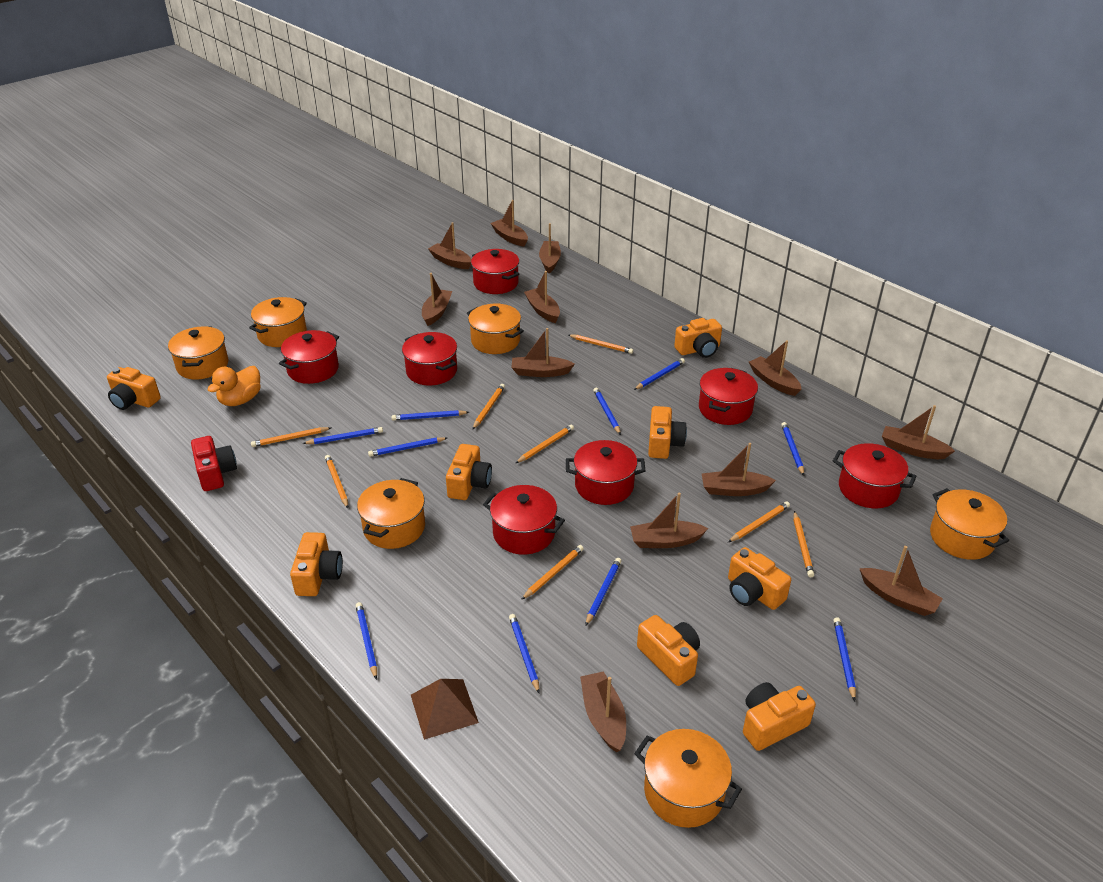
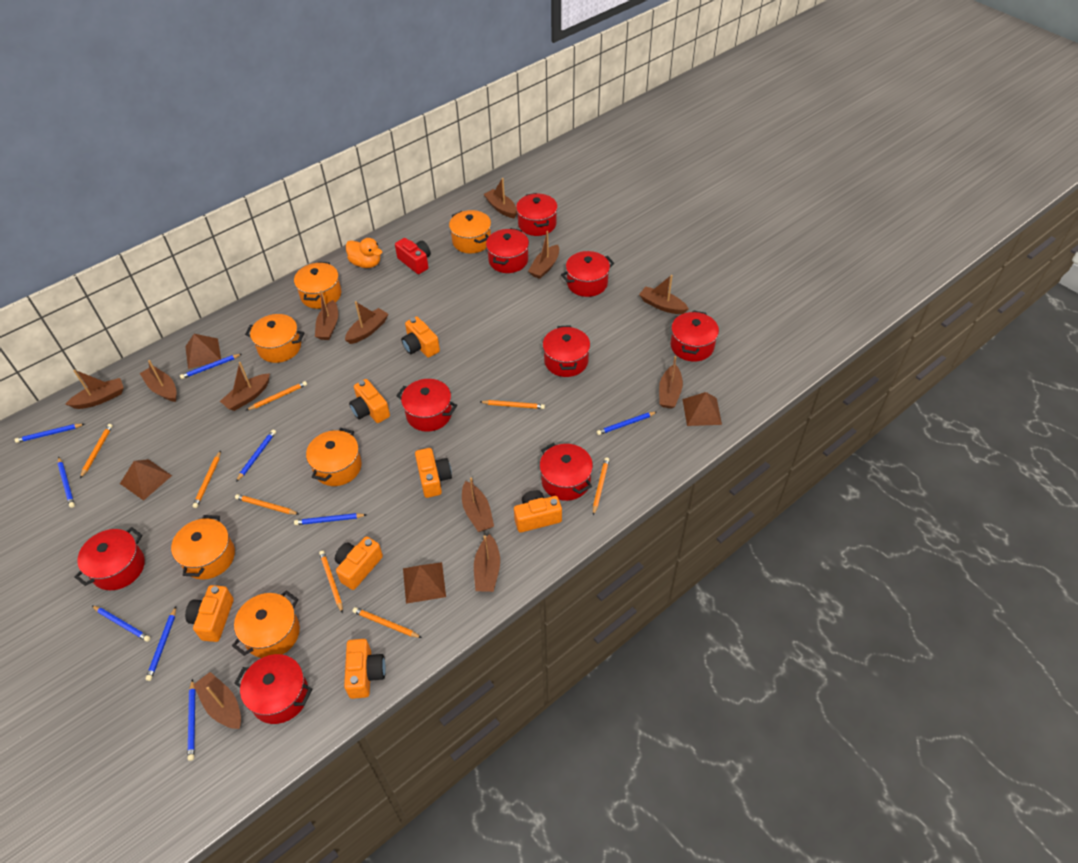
blue pencil: [302,427,383,444] [356,602,377,680] [368,437,447,457] [391,410,469,421] [509,614,540,693] [585,558,622,626] [593,388,621,435] [634,358,685,390] [781,422,804,476] [833,617,856,701] = 10 -> [15,424,84,443] [58,457,75,508] [92,606,151,642] [145,607,176,681] [180,354,241,379] [188,679,195,761] [236,429,276,482] [294,513,367,525] [597,412,657,435] = 9
brown pyramid: [411,679,479,740] = 1 -> [120,459,172,501] [185,334,221,369] [403,562,446,604] [683,392,722,426] = 4
orange camera: [107,367,161,410] [290,532,343,596] [446,444,492,500] [637,615,700,686] [648,406,687,459] [674,318,722,358] [728,547,791,610] [743,682,816,751] = 8 -> [185,585,234,642] [335,536,383,590] [344,639,386,699] [349,379,390,423] [401,316,440,358] [415,448,452,498] [514,490,562,532] = 7
red pot: [279,330,339,384] [402,332,457,385] [471,249,519,294] [483,485,565,554] [566,440,646,505] [699,368,758,425] [833,443,917,508] = 7 -> [74,527,145,590] [234,654,312,724] [396,379,457,432] [486,228,529,273] [516,193,558,236] [540,443,593,501] [543,325,590,377] [561,251,614,297] [670,310,719,361] = 9

